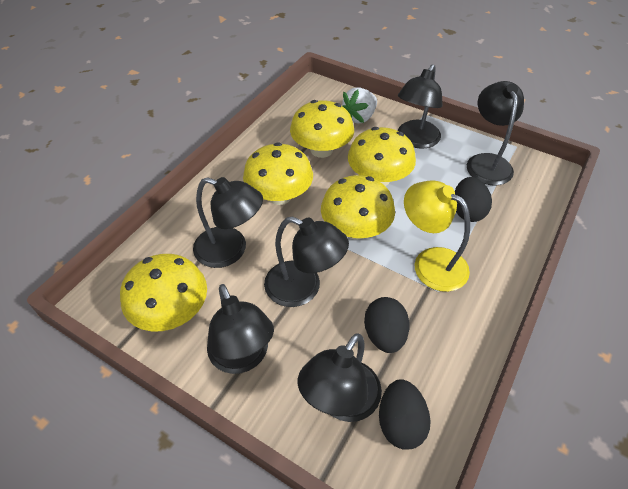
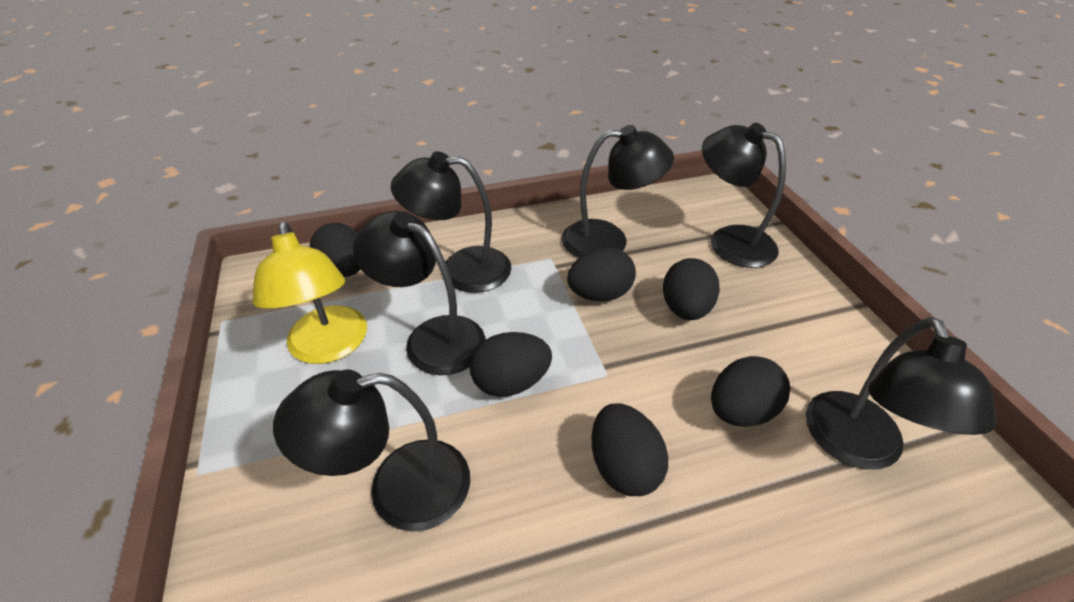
black egg: [364,297,410,353] [379,379,431,450] [455,177,492,222] = 3 -> [310,223,360,277] [469,332,552,397] [567,247,636,301] [592,403,668,496] [663,258,720,320] [711,356,790,427] = 6
white strawberry: [342,87,377,123] = 1 -> none = 0
yellow mushroom: [120,254,207,331] [243,142,313,205] [290,100,354,158] [321,175,395,240] [348,127,416,186] = 5 -> none = 0

